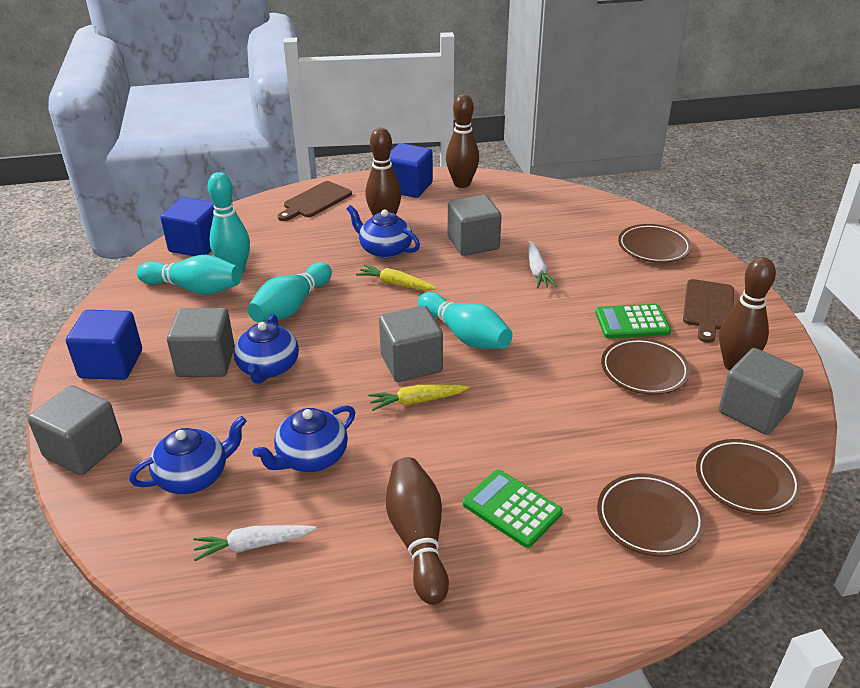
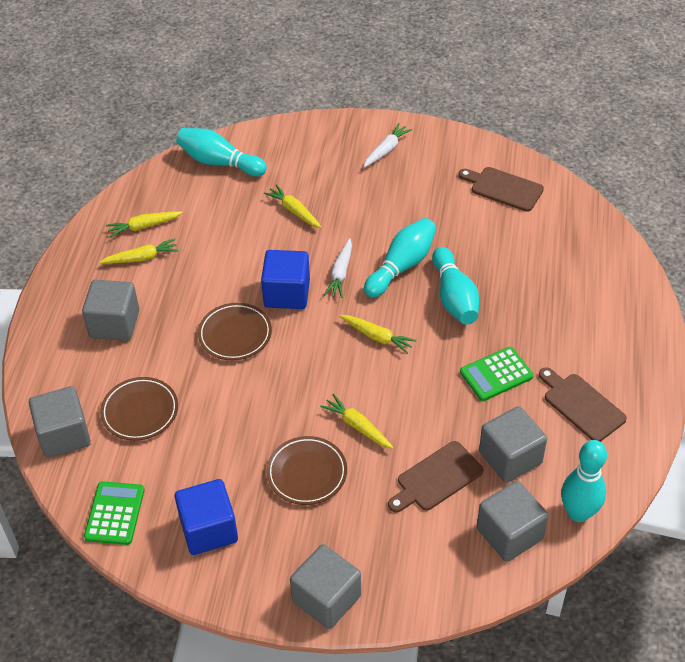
blue cube: [66,310,142,380] [161,197,214,256] [390,143,433,198] = 3 -> [175,479,238,555] [261,250,310,309] = 2
blue teapot: [129,416,247,494] [233,314,299,384] [252,405,355,472] [347,205,420,258] = 4 -> none = 0
brown bowling pin: [365,128,401,216] [386,457,449,605] [446,94,479,188] [719,257,776,371] = 4 -> none = 0
brown cutting board: [277,181,352,221] [683,279,734,343] = 2 -> [388,441,484,512] [458,167,544,212] [539,367,627,442] = 3
brown plate: [597,473,705,557] [601,338,690,395] [618,224,692,263] [696,439,802,515] = 4 -> [100,377,178,441] [198,303,272,360] [266,436,347,505] = 3
yellow carrot: [356,265,437,290] [368,385,470,411] = 2 -> [100,238,179,264] [106,211,183,238] [264,184,322,228] [320,394,393,449] [339,315,416,354] = 5

